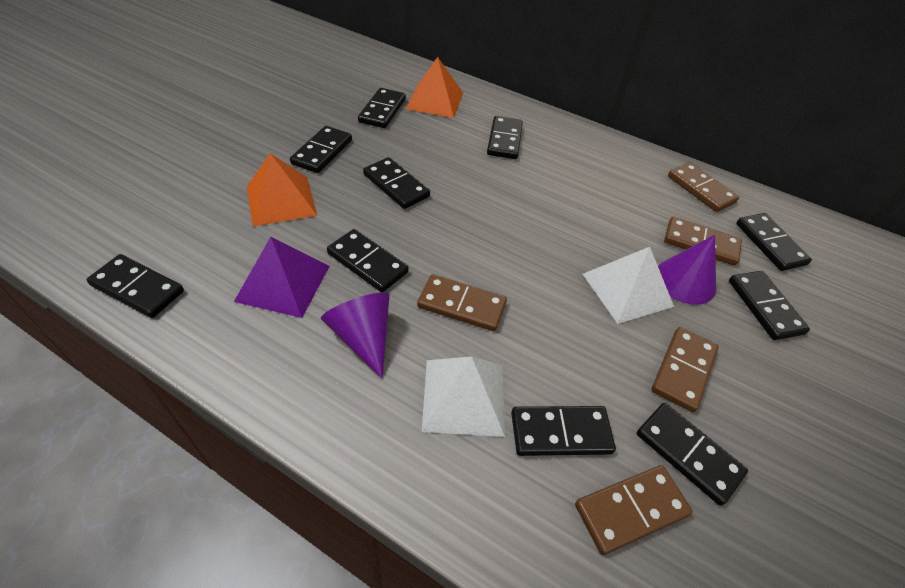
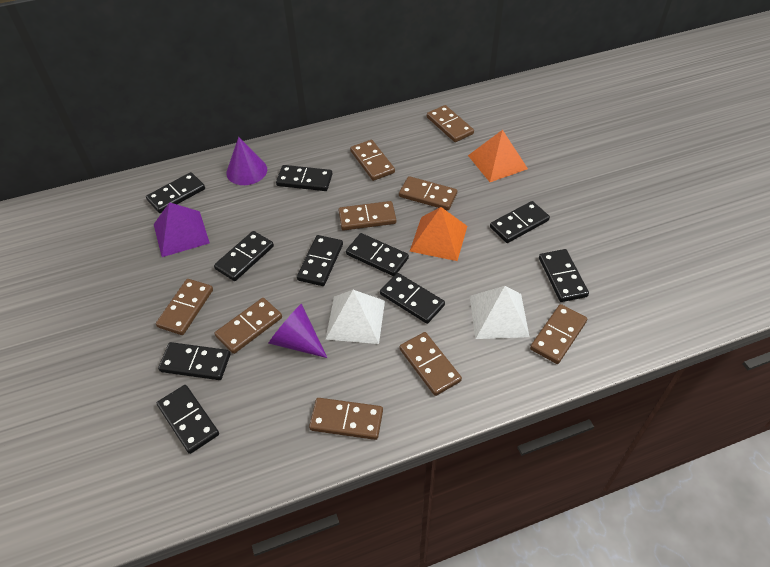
brown domino: [417,274,507,331] [575,465,693,555] [651,327,719,412] [664,217,742,266] [668,162,739,212] = 5 -> [156,279,213,335] [215,298,282,354] [309,398,383,440] [339,201,396,230] [350,140,395,181] [399,176,457,210] [400,332,462,396] [427,105,474,142] [530,304,587,364] = 9

